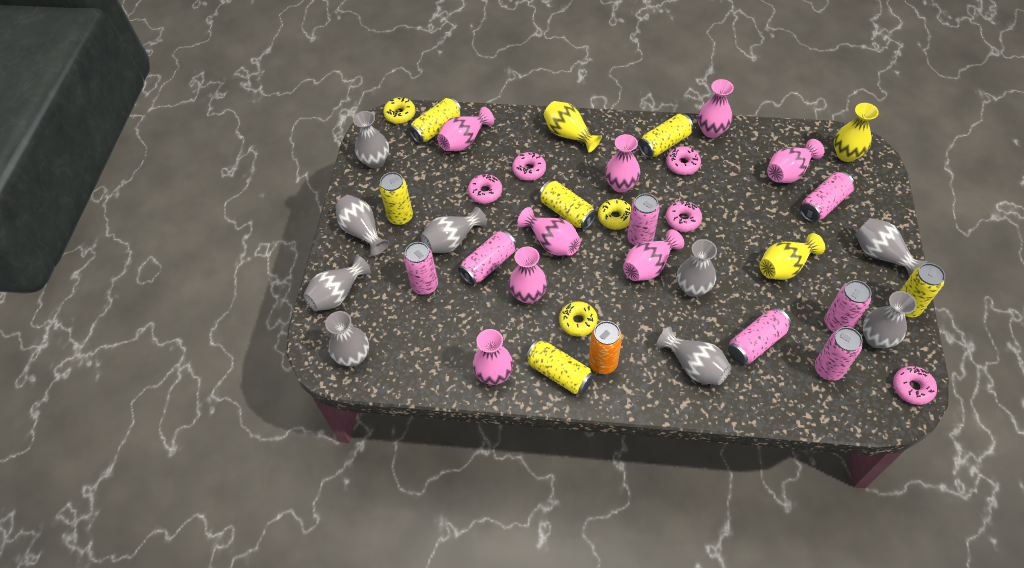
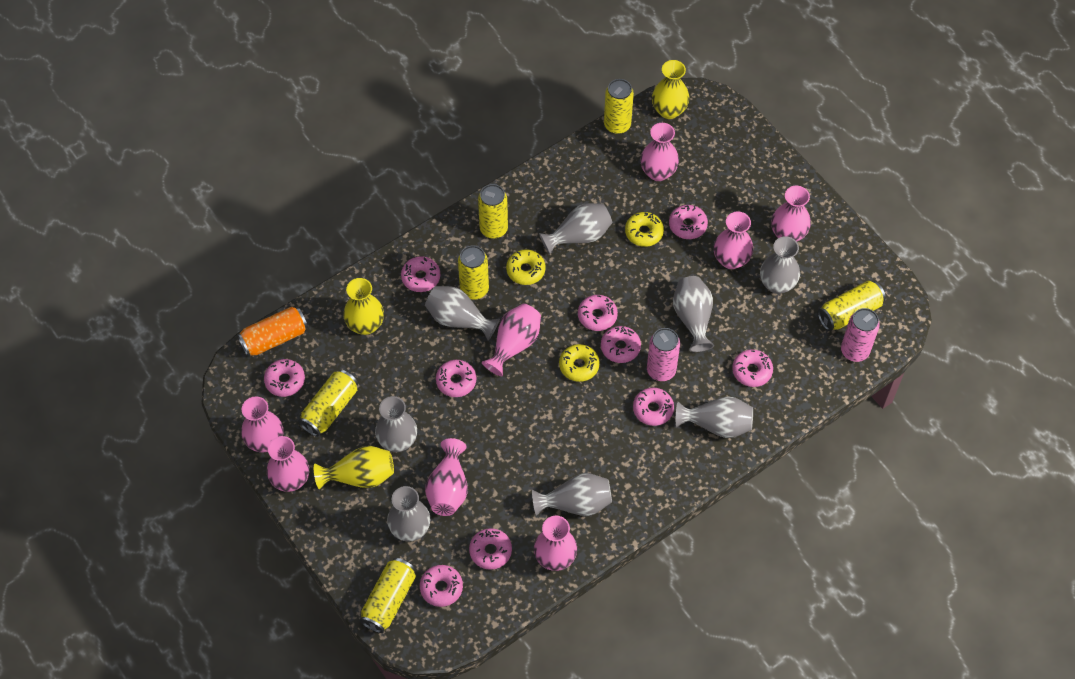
grey vase: [303,255,371,311] [325,311,369,367] [335,195,389,256] [353,111,389,168] [421,207,487,253] [656,327,731,385] [677,239,717,297] [855,218,927,277] [862,291,917,348] = 9 -> [375,396,417,452] [387,486,430,542] [425,286,500,341] [532,473,612,516] [539,203,612,255] [673,276,714,352] [676,396,753,438] [760,236,800,294] = 8
pink can: [404,242,438,295] [458,231,517,285] [627,193,660,246] [728,308,791,364] [800,172,854,222] [815,327,863,381] [824,280,872,332] = 7 -> [647,328,680,381] [841,308,880,362] = 2
pink donut: [468,174,502,203] [512,152,546,181] [666,146,701,175] [666,201,702,232] [893,366,937,405] = 5 -> [264,359,305,397] [401,256,440,292] [420,565,463,607] [436,360,476,397] [469,528,512,570] [578,295,618,331] [601,326,641,363] [633,388,674,426] [669,205,708,239] [732,349,773,387] = 10

